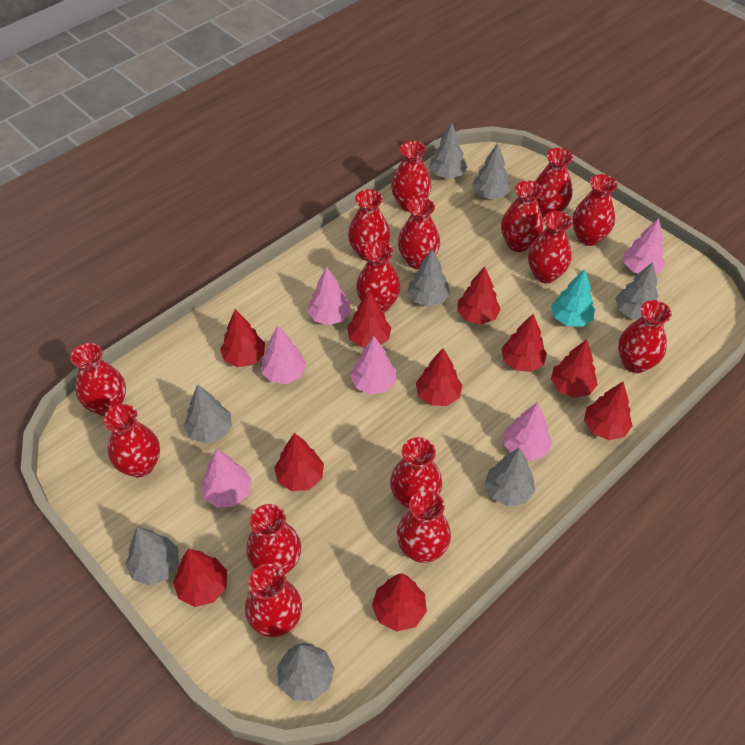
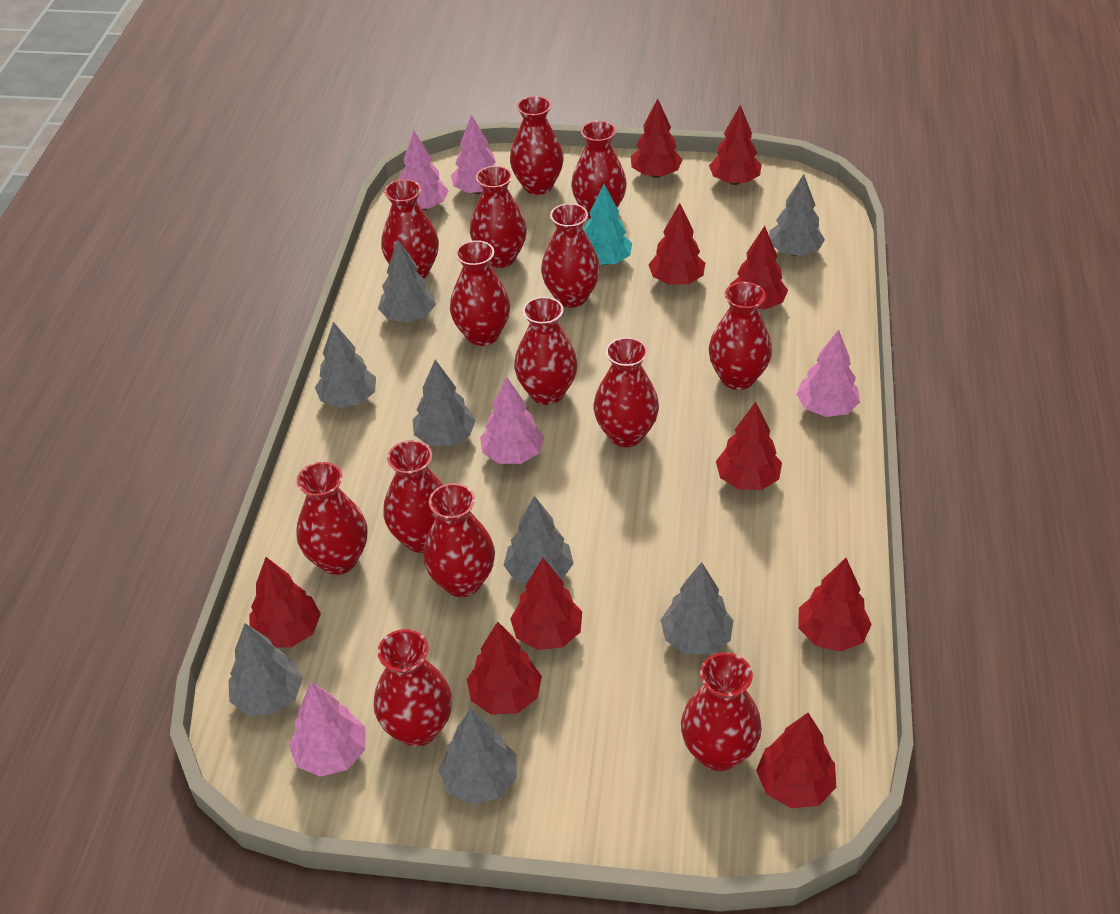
pink tree: [201,449,252,508] [261,326,307,384] [307,267,351,325] [350,336,396,394] [504,402,552,461] [623,218,665,274] = 6 -> [289,682,365,777] [399,131,449,210] [451,115,496,194] [480,377,544,464] [796,329,860,417] = 5
red vase: [70,343,126,416] [104,404,160,477] [245,564,302,637] [246,504,301,574] [348,189,390,261] [356,241,400,313] [390,437,442,509] [391,141,431,212] [397,490,451,563] [398,197,440,269] [501,180,543,252] [528,211,572,283] [535,148,573,218] [572,174,617,246] [618,300,672,373] = 15 -> [297,462,368,575] [374,629,452,747] [381,179,439,279] [383,440,443,553] [423,483,495,597] [450,240,510,346] [470,166,527,268] [510,96,564,195] [514,297,577,405] [541,203,600,308] [571,121,627,219] [594,337,659,447] [681,652,762,771] [709,282,772,390] = 14

